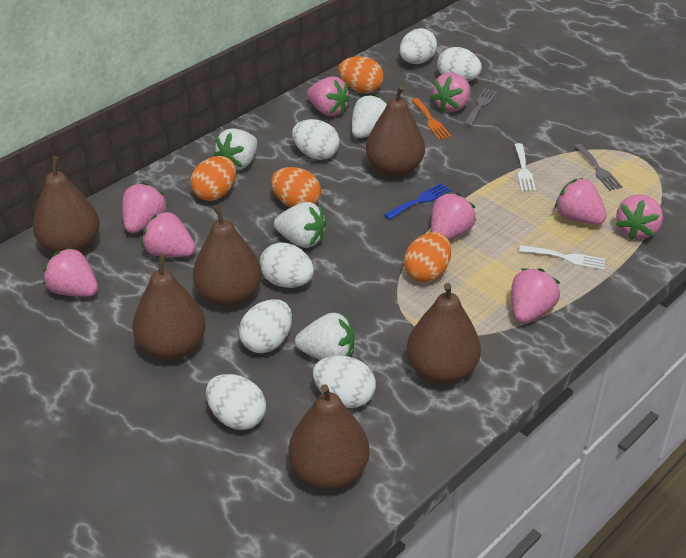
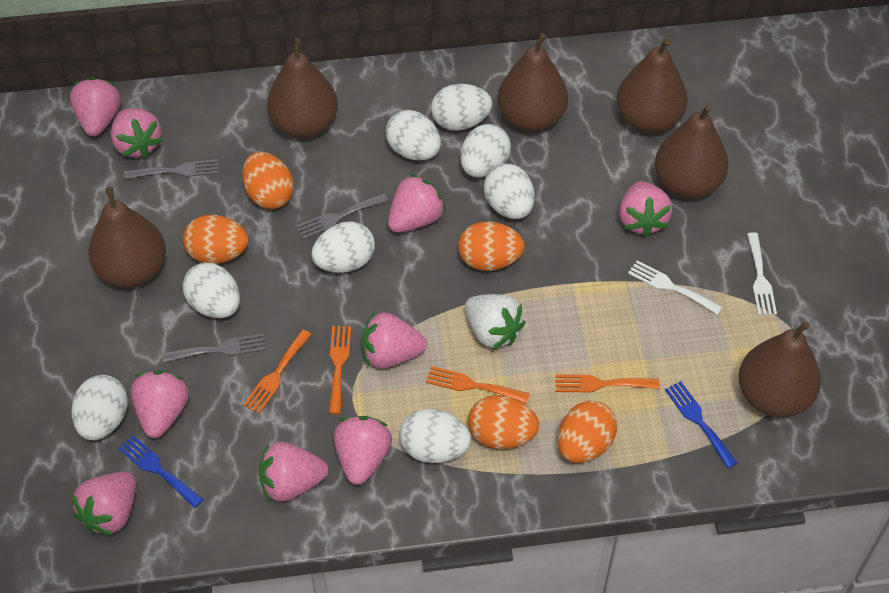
blue fork: [384,183,451,220] = 1 -> [118,435,204,508] [665,381,737,468] = 2
grey fork: [463,88,497,126] [574,144,623,191] = 2 -> [124,159,219,179] [162,333,266,363] [296,193,388,239] = 3
orange egg: [190,156,236,201] [271,167,321,208] [338,56,384,93] [404,232,451,282] = 4 -> [183,215,248,264] [242,152,294,209] [458,222,525,271] [468,395,539,449] [558,401,617,463] = 5
orange fork: [411,98,451,140] = 1 -> [243,330,312,414] [329,326,351,414] [426,366,530,403] [555,374,660,393] = 4
white egg: [206,374,266,430] [239,299,292,353] [260,242,314,288] [292,119,340,160] [313,356,376,408] [400,28,437,64] [437,47,482,81] = 7 -> [71,375,128,440] [183,263,240,318] [311,221,375,273] [386,110,441,160] [400,409,471,463] [431,84,492,131] [460,124,511,178] [484,163,535,219] = 8
white strawberry: [214,128,257,170] [274,202,326,248] [295,313,354,360] [352,94,387,138] = 4 -> [465,294,525,350] = 1

